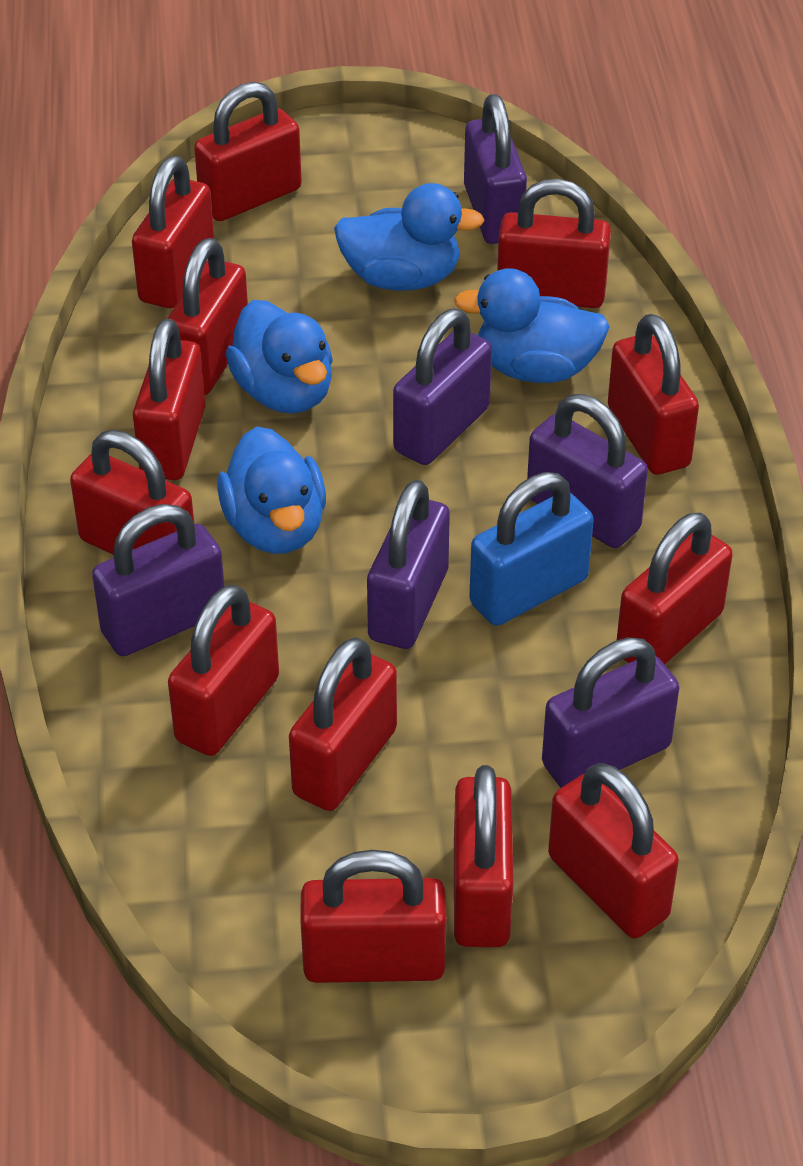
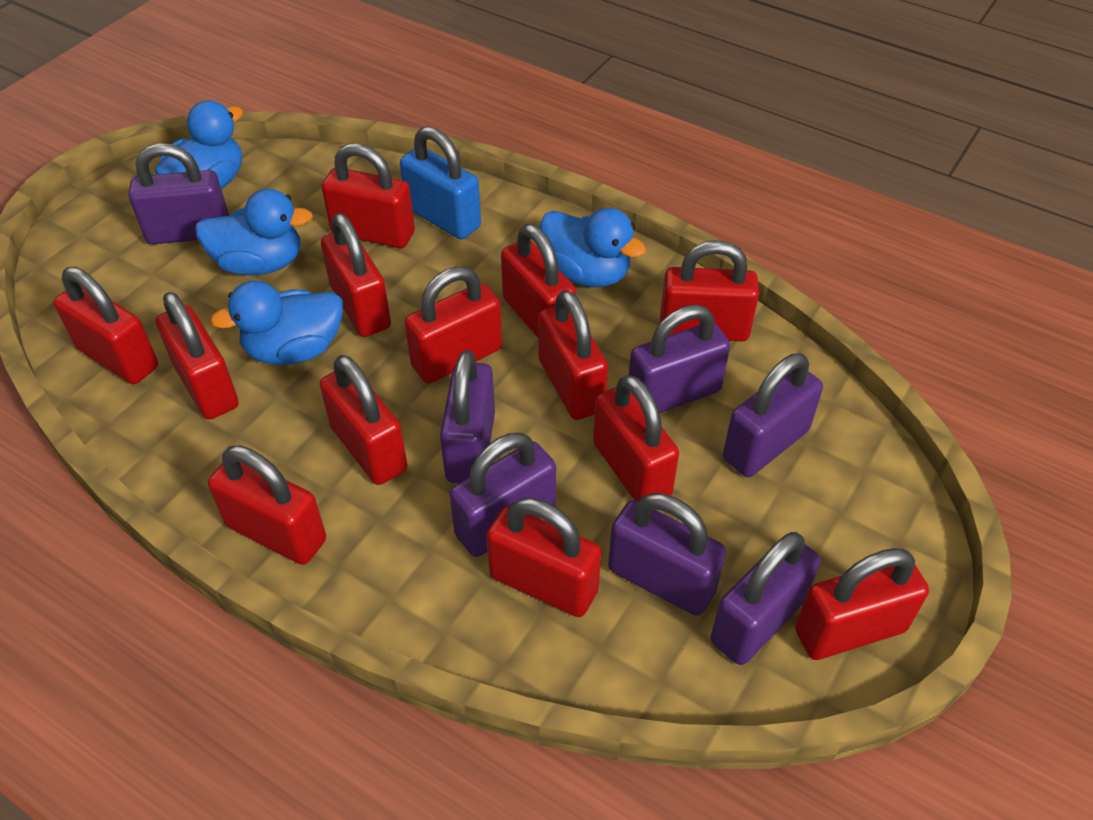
purple padlock: [92,504,225,656] [367,480,450,649] [393,309,492,465] [464,94,527,244] [527,394,648,548] [542,637,679,788] = 6 -> [129,143,229,244] [440,350,495,483] [449,433,556,557] [608,493,726,616] [629,304,730,413] [711,532,821,665] [723,353,823,477] = 7

